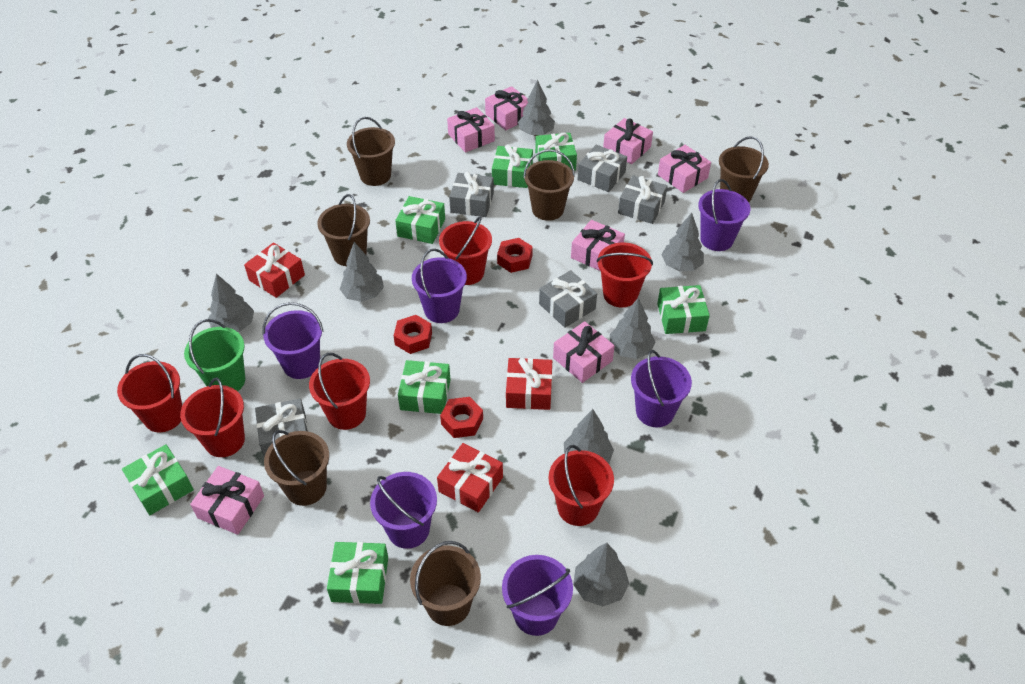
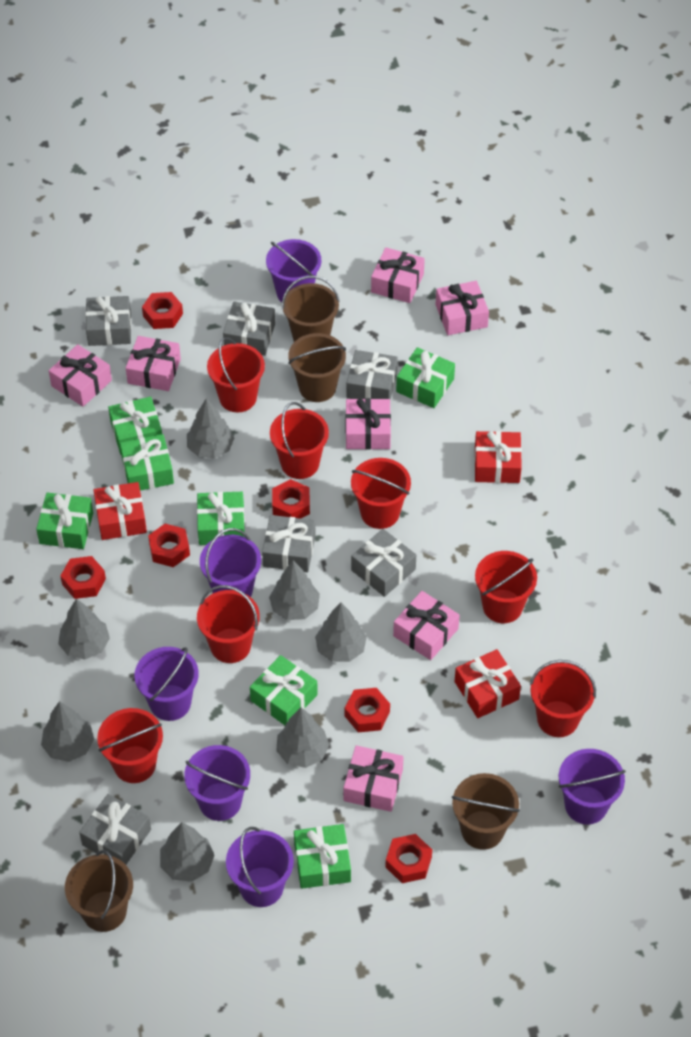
brown bucket: [264,430,329,506] [317,194,370,266] [347,117,395,186] [410,541,481,626] [523,149,575,221] [719,136,769,202] = 6 -> [65,850,133,932] [282,276,339,342] [288,333,346,402] [452,773,520,850] = 4
green bucket: [184,319,245,392] = 1 -> none = 0
grey gift: [255,398,309,457] [449,172,494,217] [539,270,597,328] [577,145,627,192] [618,175,667,224] = 5 -> [79,794,151,864] [85,296,131,346] [223,301,275,356] [262,515,316,572] [347,350,398,400] [351,529,416,597] = 6
red bucket: [117,354,182,432] [180,377,245,457] [309,353,370,430] [439,216,492,285] [549,445,614,526] [596,243,653,307] = 6 -> [97,708,163,783] [197,585,260,663] [207,337,265,412] [270,402,329,479] [351,458,411,529] [475,551,537,623] [530,660,596,737] = 7
red nut: [394,315,432,354] [440,397,483,438] [497,238,533,273] = 3 -> [60,556,106,599] [142,292,183,329] [148,524,190,567] [272,479,310,519] [345,688,390,732] [385,834,432,883] = 6

